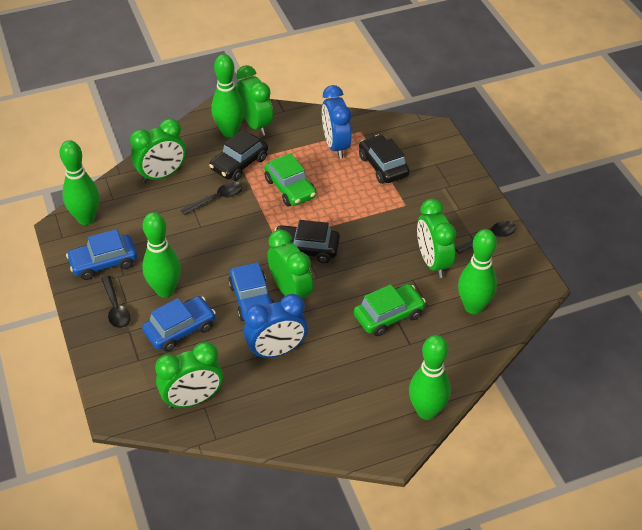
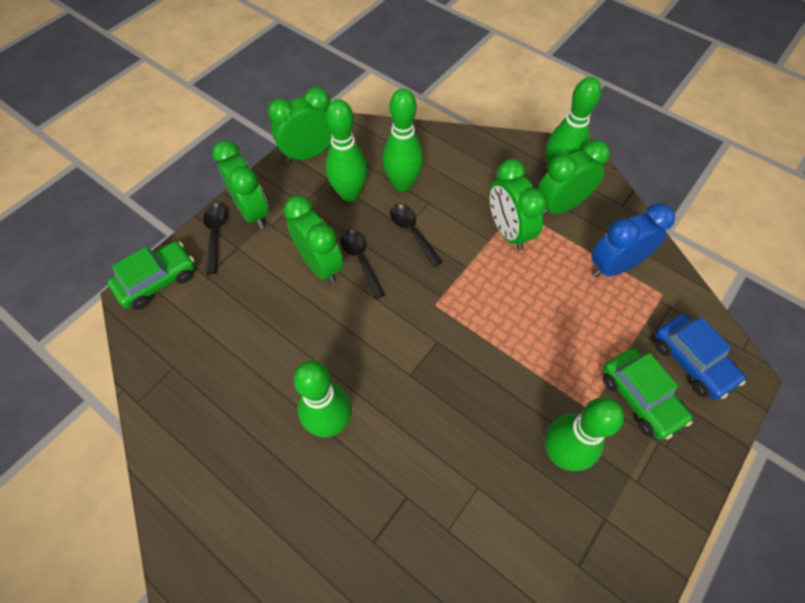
black car: [209,130,268,181] [275,220,340,263] [359,135,410,184] = 3 -> none = 0
blue car: [66,229,137,280] [142,296,216,352] [228,262,274,321] = 3 -> [655,314,746,400] = 1
blue clock: [244,294,308,359] [322,85,352,159] = 2 -> [591,203,675,278] = 1

